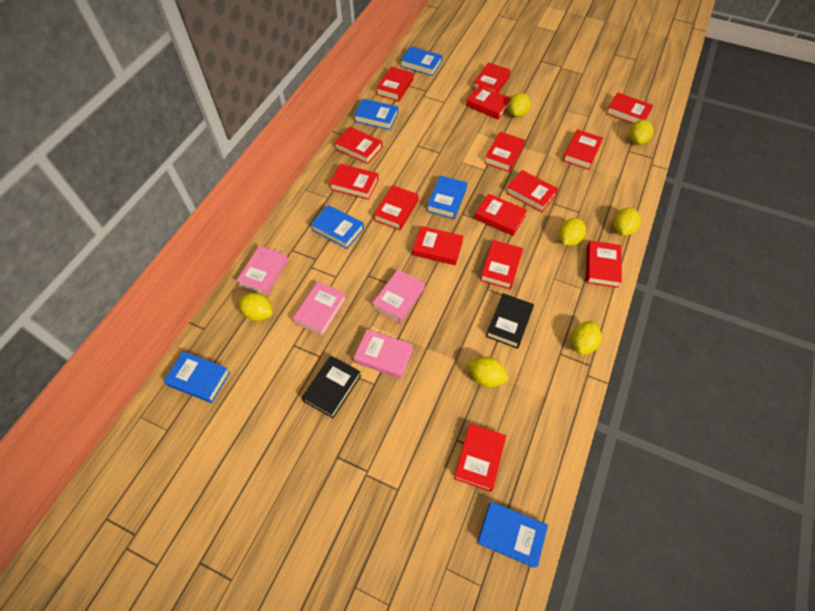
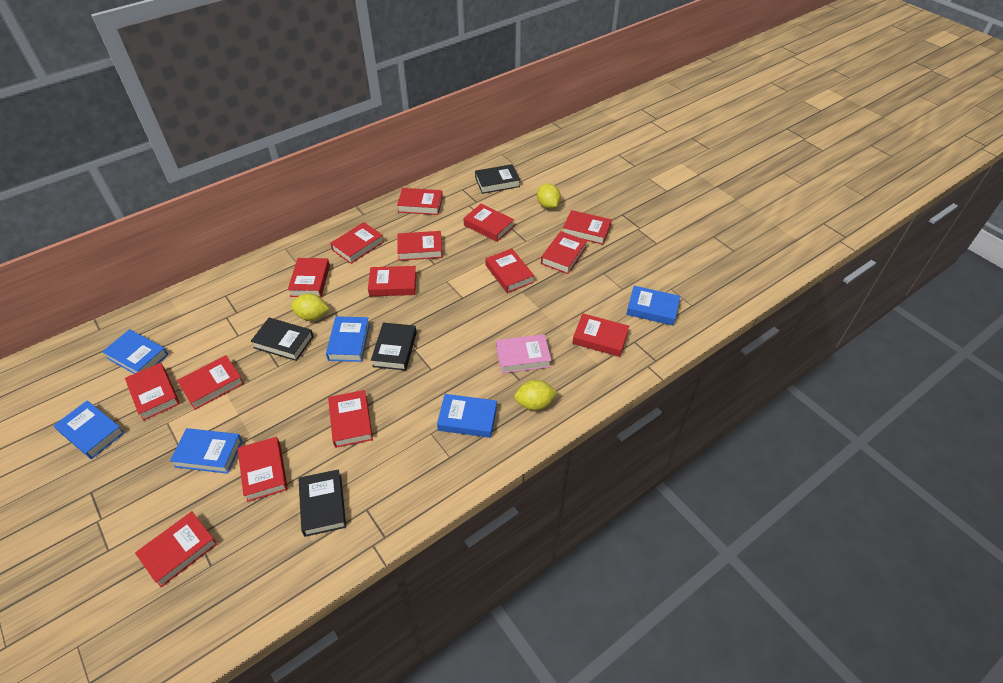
black book: [302,356,361,418] [486,293,534,349] = 2 -> [251,318,314,361] [299,469,346,537] [371,322,417,371] [475,164,520,194] = 4
pink book: [236,246,288,296] [293,282,347,336] [354,329,413,379] [373,269,425,323] = 4 -> [496,334,551,373] = 1
yellow lemon: [238,293,273,321] [468,357,508,387] [508,93,531,117] [559,218,586,246] [571,321,602,355] [614,208,641,236] [629,119,654,145] = 7 -> [291,293,329,321] [514,380,558,410] [537,183,561,209] = 3

